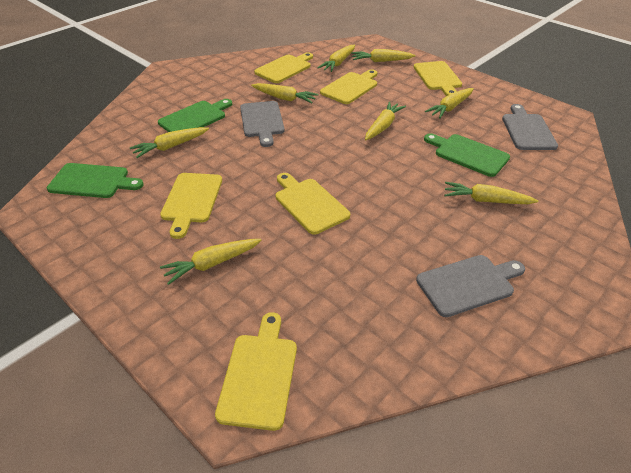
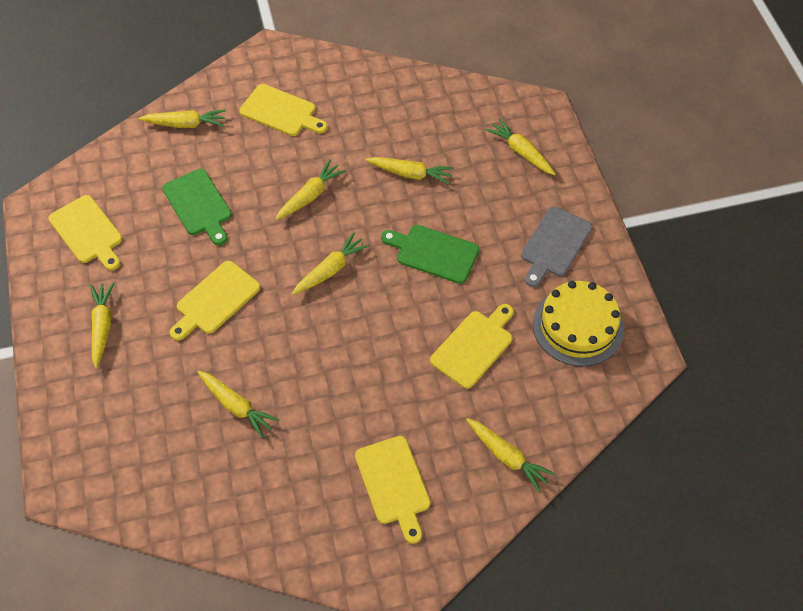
green cutting board: [47,163,144,198] [158,99,232,132] [424,133,510,177] = 3 -> [162,169,232,245] [381,225,479,284] = 2
grey cutting board: [240,101,285,147] [416,255,525,317] [502,104,558,150] = 3 -> [521,207,593,287] = 1
yellow cake: none = 0 -> [533,281,624,366] = 1
yellow cutting board: [160,173,222,239] [215,312,297,431] [254,52,313,83] [275,173,350,235] [320,69,377,104] [414,61,462,96] = 6 -> [48,195,122,271] [170,261,261,341] [239,84,328,136] [355,436,431,544] [430,304,514,389] = 5

